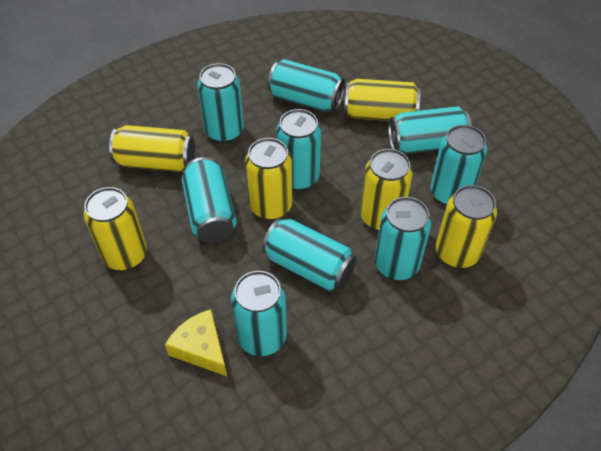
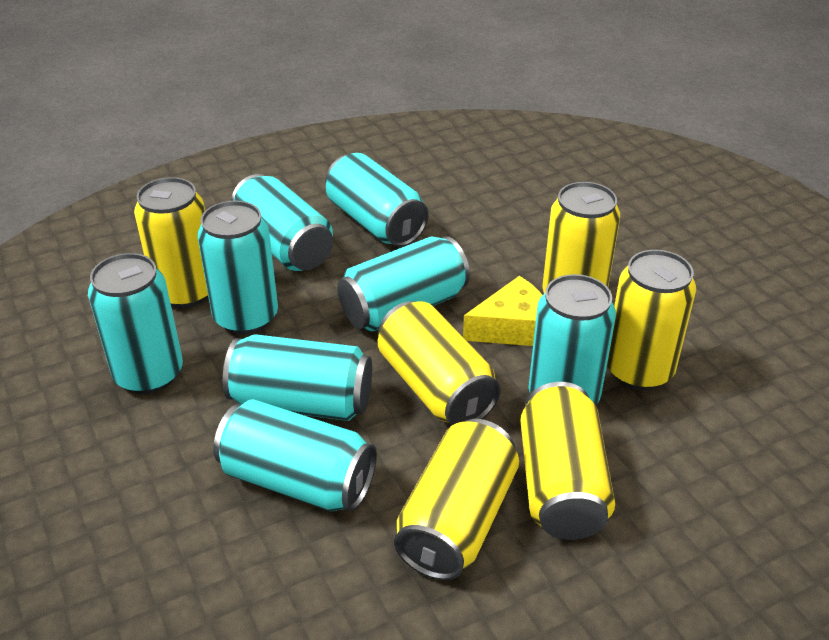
turquoise can: [182,157,237,243] [197,63,244,143] [231,271,287,356] [262,218,356,291] [268,59,345,112] [276,109,321,190] [375,197,431,280] [388,106,472,154] [431,125,487,205] = 9 -> [88,253,183,394] [197,201,278,335] [213,399,377,511] [223,334,372,421] [231,174,333,271] [325,153,429,247] [337,236,470,331] [529,274,616,405] = 8

